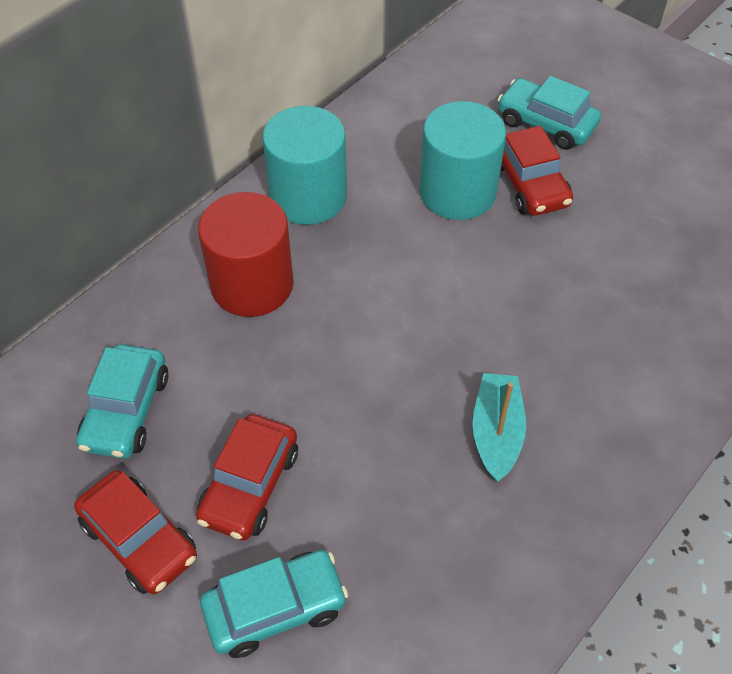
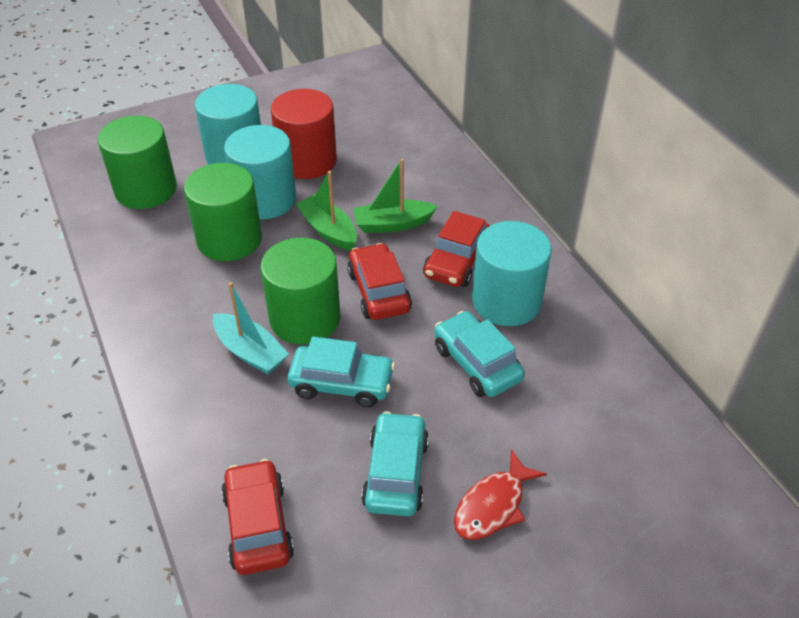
green boat: none = 0 -> [296,171,357,250] [353,159,438,233] = 2
green cylinder: none = 0 -> [98,116,177,209] [184,163,262,261] [261,237,341,345] = 3
red fish: none = 0 -> [454,449,547,540] = 1
turquoise cylinder: [262,106,347,225] [419,101,506,220] = 2 -> [195,84,261,165] [224,125,296,219] [472,221,552,326] = 3

